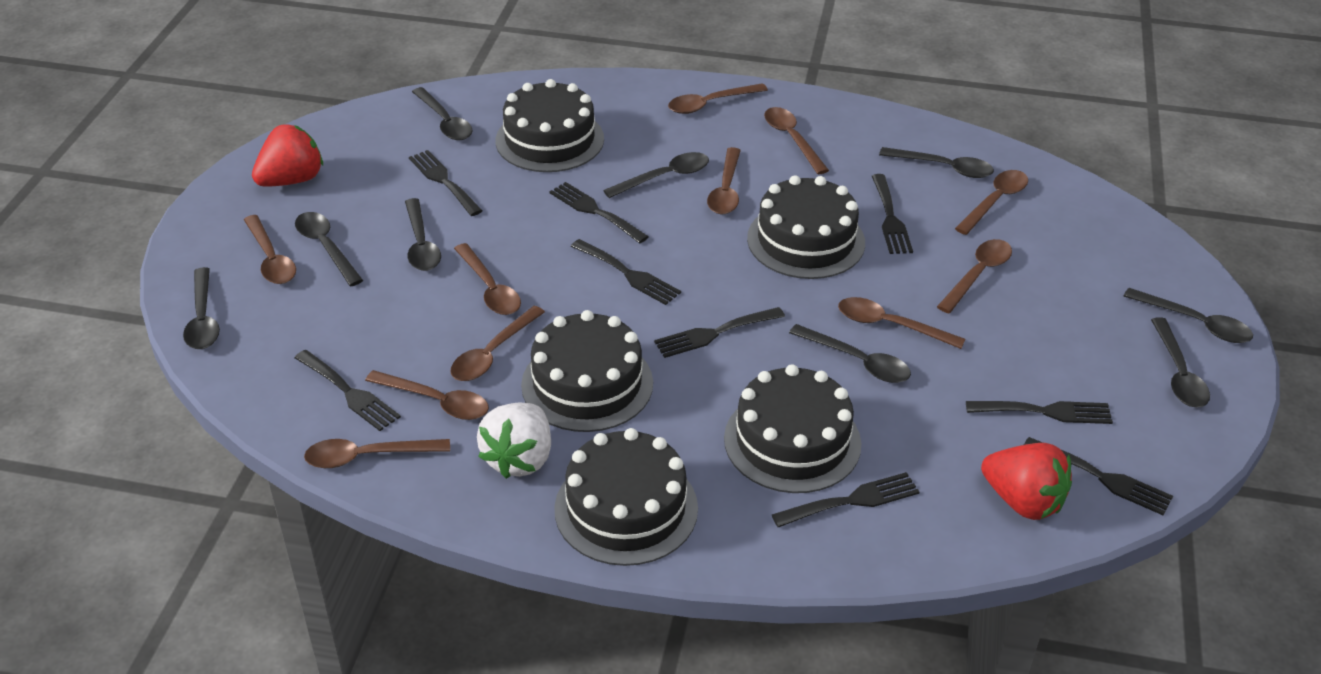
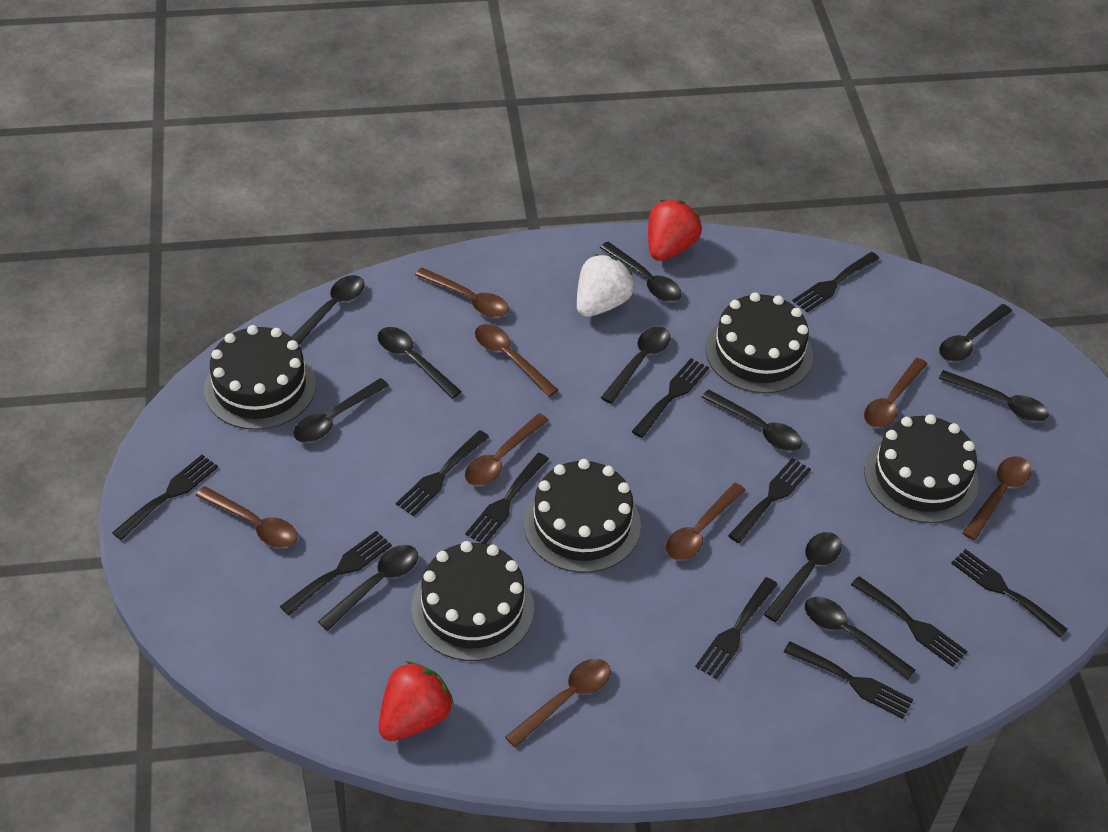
black fork: [295,350,401,431] [409,150,483,216] [549,182,649,243] [571,239,681,305] [654,307,785,358] [772,472,919,528] [872,174,913,254] [966,401,1113,424] [1024,437,1173,515] = 9 -> [112,455,218,540] [280,531,392,616] [396,430,489,516] [465,453,549,544] [631,358,709,438] [695,577,778,679] [728,458,811,543] [784,641,913,719] [792,252,880,313] [851,576,967,667] [951,549,1068,638] = 11
black spoon: [183,267,220,349] [295,212,363,286] [405,198,441,271] [412,87,473,140] [603,152,709,198] [789,324,911,383] [879,147,994,178] [1124,288,1253,343] [1151,317,1210,407] = 9 -> [292,275,364,345] [293,378,389,443] [318,545,418,631] [378,327,462,399] [600,242,682,302] [601,326,671,404] [701,389,802,451] [764,532,842,622] [805,597,916,680] [938,370,1049,422] [939,304,1012,362] = 11
brown spoon: [244,215,296,284] [304,439,450,468] [365,370,489,420] [451,306,545,381] [454,243,521,315] [668,83,768,114] [707,147,741,214] [764,107,829,174] [838,297,965,349] [937,239,1012,313] [955,170,1028,235] = 11 -> [196,486,297,548] [415,268,509,317] [465,413,549,486] [475,324,558,397] [505,659,611,748] [666,483,745,560] [864,358,927,428] [963,456,1031,540] = 8

